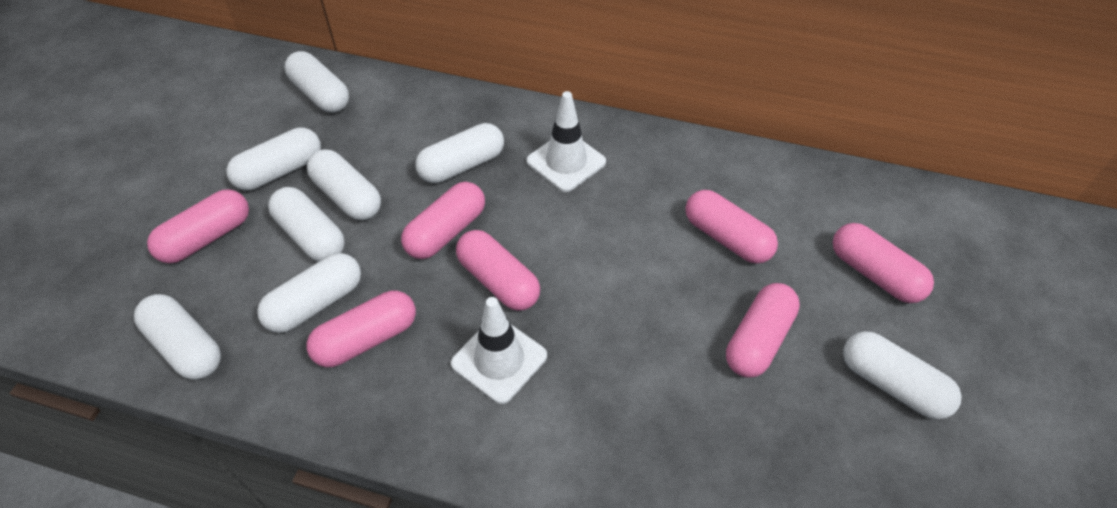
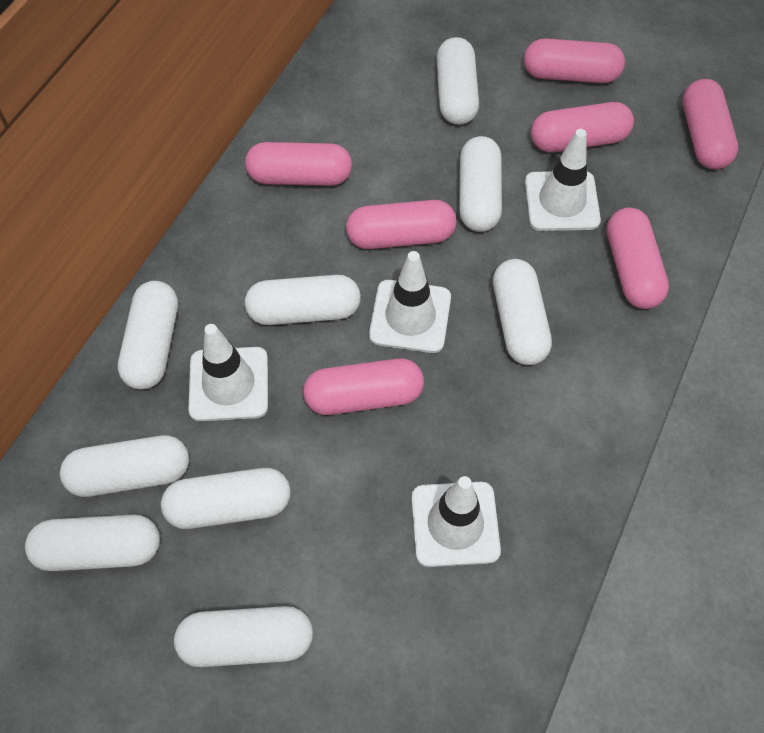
white capsule: [134,294,221,380] [226,127,321,191] [257,253,361,333] [268,187,345,261] [285,51,349,113] [307,149,381,220] [415,123,504,183] [843,331,962,419] = 8 -> [25,514,160,571] [60,435,189,497] [118,281,178,389] [161,468,290,529] [174,606,313,667] [245,275,361,325] [436,37,479,125] [459,136,502,232] [493,259,552,365] = 9
white traffic cone: [451,297,547,404] [527,91,606,192] = 2 -> [188,324,268,421] [369,251,451,353] [412,476,501,567] [525,129,601,231] = 4

